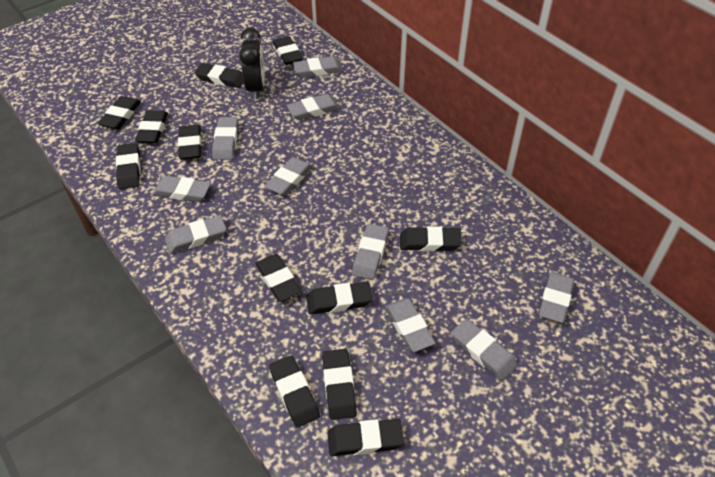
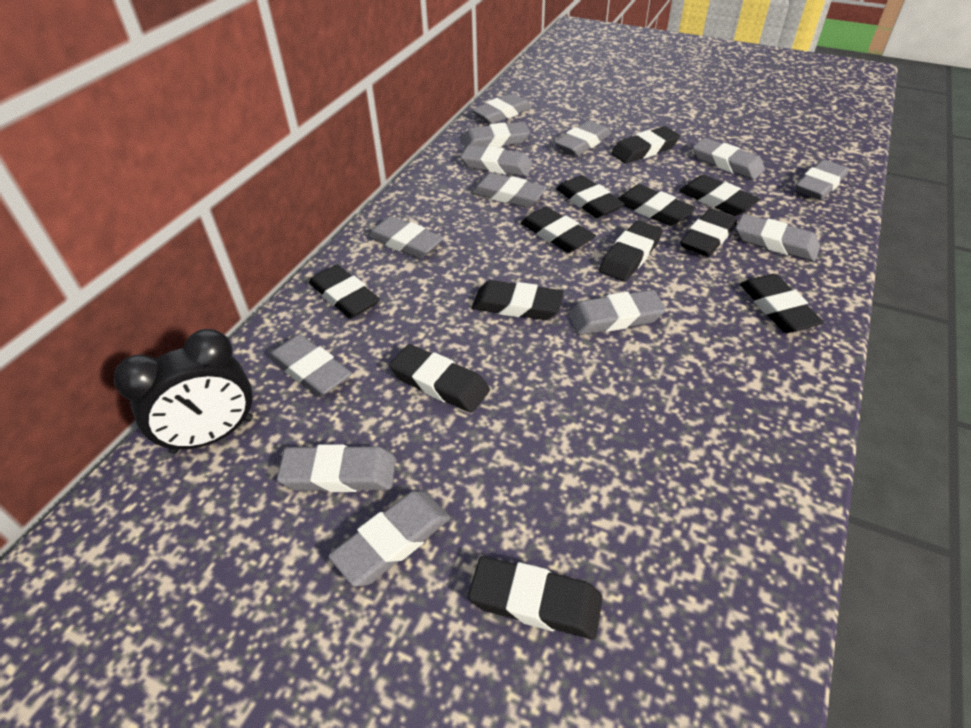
grey eraser: [153,176,211,202] [165,215,226,253] [212,117,238,160] [265,157,313,196] [287,94,340,120] [293,56,343,78] [352,224,389,280] [385,298,436,352] [451,319,517,380] [539,272,574,323] = 10 -> [269,334,352,397] [277,444,396,492] [328,491,450,587] [367,216,444,259] [461,145,533,176] [462,122,530,149] [471,173,547,208] [472,93,532,124] [554,121,611,156] [569,290,666,335] [693,138,765,180] [736,214,820,261] [795,159,848,200] = 13

